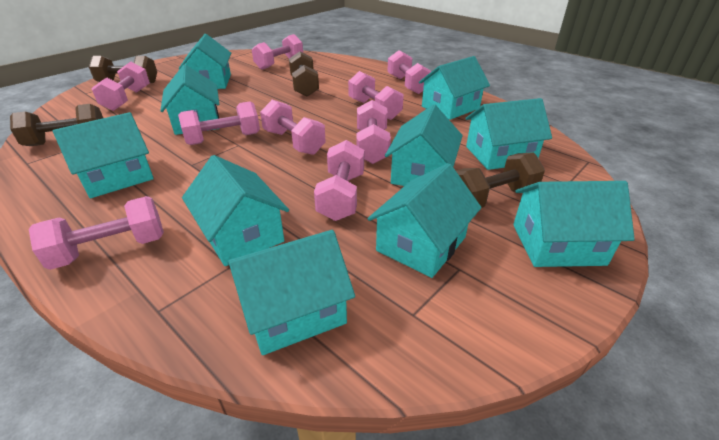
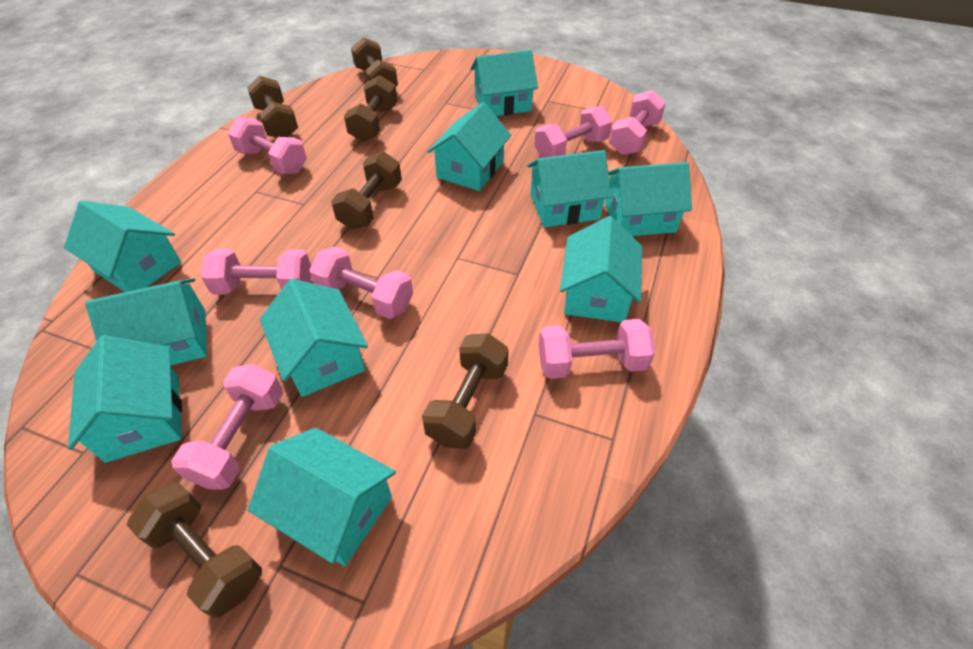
brown dumbbell: [10,104,103,146] [89,56,157,83] [289,51,319,96] [456,152,545,208] = 4 -> [127,482,262,618] [247,76,298,138] [331,151,402,230] [344,75,398,142] [351,37,398,86] [422,333,509,449] = 6
pink dumbbell: [29,196,164,270] [91,62,150,111] [178,101,260,145] [252,34,303,70] [260,100,326,155] [314,140,364,221] [348,71,404,120] [356,100,391,164] [387,50,432,94] = 9 -> [171,364,283,490] [201,249,311,294] [228,117,307,174] [309,247,413,319] [534,106,612,158] [538,319,655,379] [609,90,666,155] = 7

